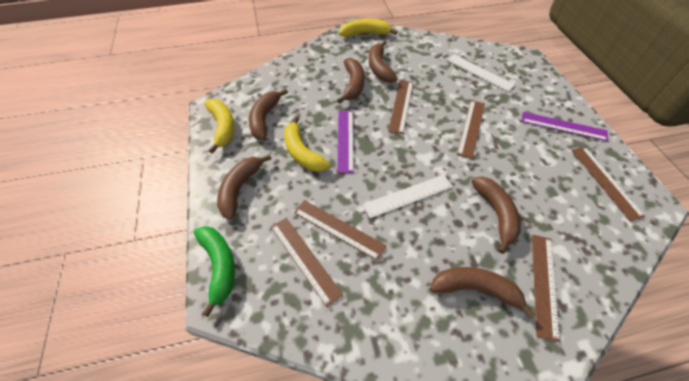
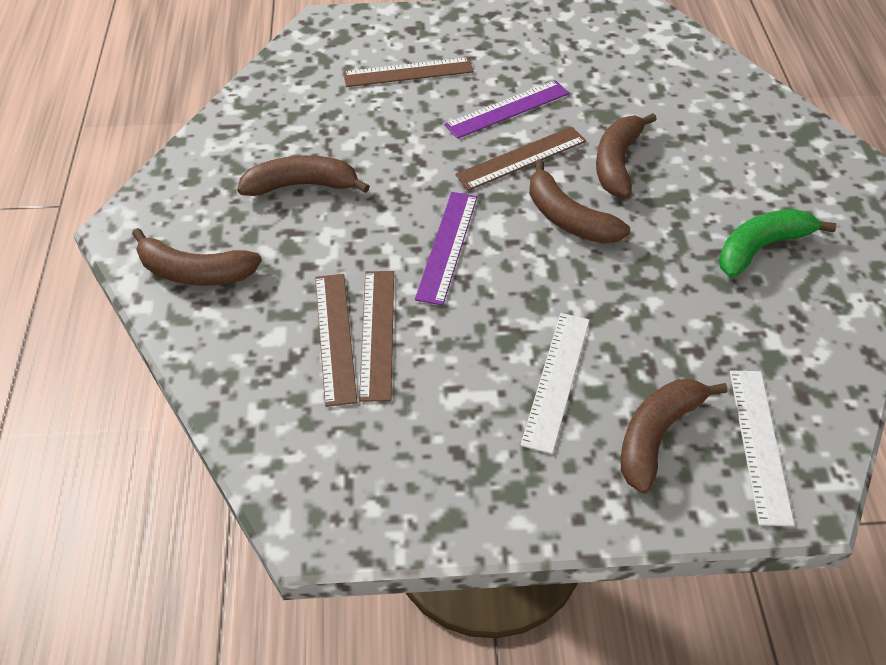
brown banana: [217,154,271,220] [249,89,288,140] [337,58,365,104] [369,41,398,83] [430,267,535,319] [471,176,521,254] = 6 -> [132,228,262,286] [237,155,370,196] [529,159,630,244] [596,113,657,198] [621,379,727,494] = 5
brown ruler: [271,218,343,307] [294,200,387,261] [388,80,413,134] [457,100,485,159] [532,235,560,342] [571,147,646,221] = 6 -> [315,274,357,407] [343,57,474,87] [359,271,394,402] [455,127,586,190] = 4
yellow banana: [204,99,235,154] [284,116,330,171] [339,19,398,37] = 3 -> none = 0

